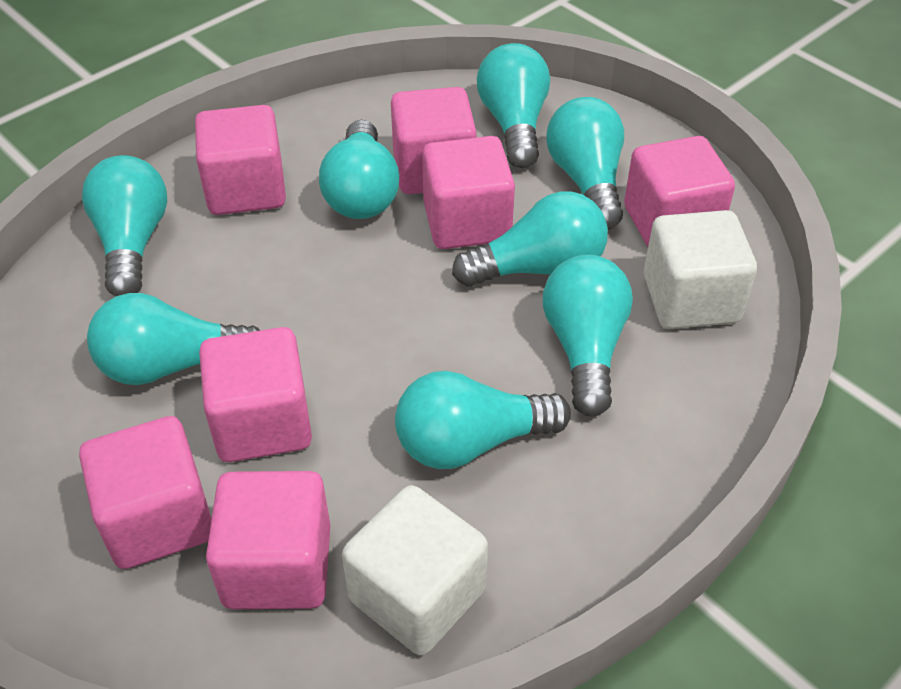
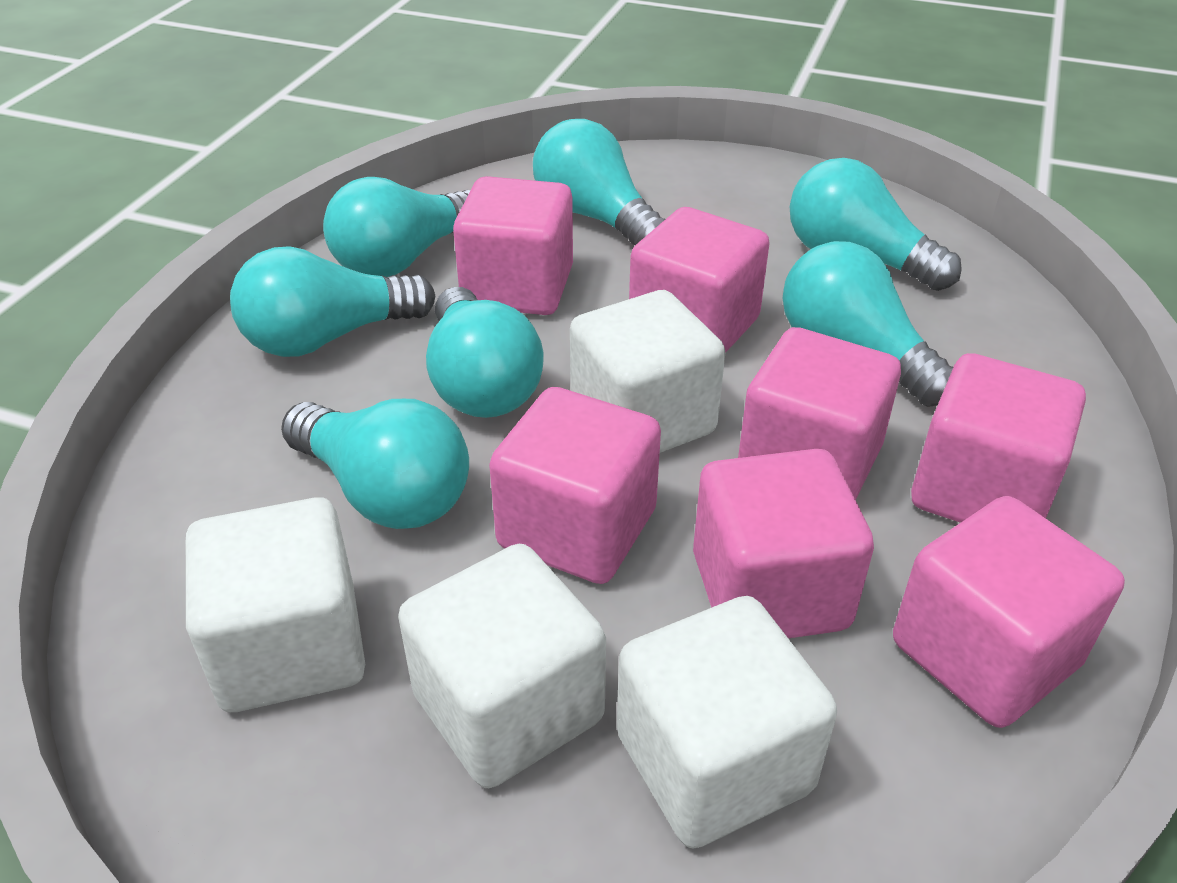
turquoise light bulb: [82,155,167,296] [87,293,260,385] [319,120,400,219] [395,371,571,469] [452,191,608,287] [477,43,550,168] [543,255,633,416] [546,97,624,230] = 8 -> [230,246,435,357] [281,399,469,529] [323,177,471,277] [426,287,544,418] [533,119,665,245] [783,241,953,407] [790,158,962,291] = 7
white cube: [342,485,488,656] [644,210,757,329] = 2 -> [186,497,365,712] [398,544,606,788] [570,290,725,453] [617,596,837,849] = 4

